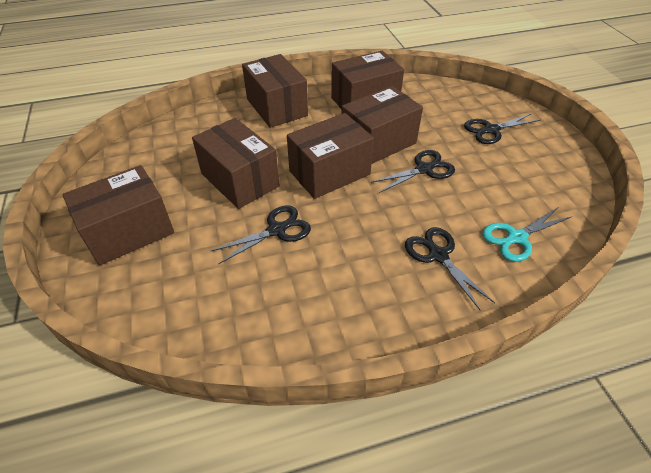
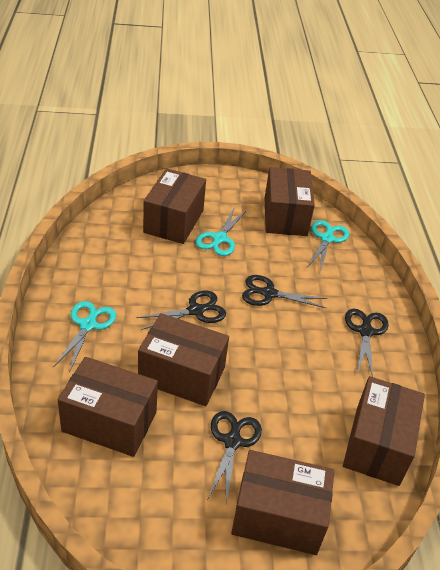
turquoise scissors: [482,208,571,262] = 1 -> [53,301,116,373] [196,209,247,256] [308,220,349,270] = 3

